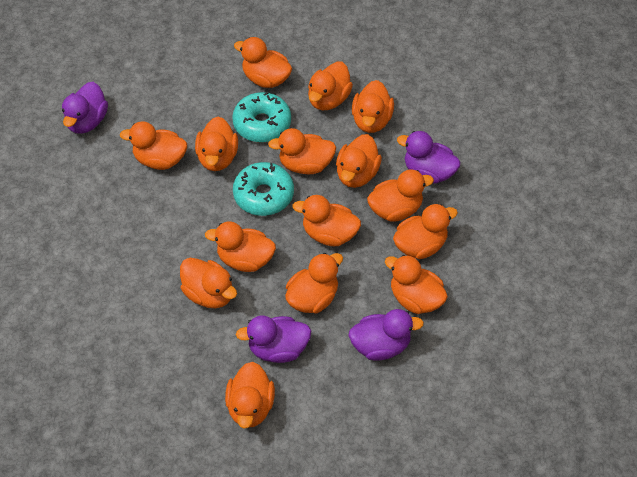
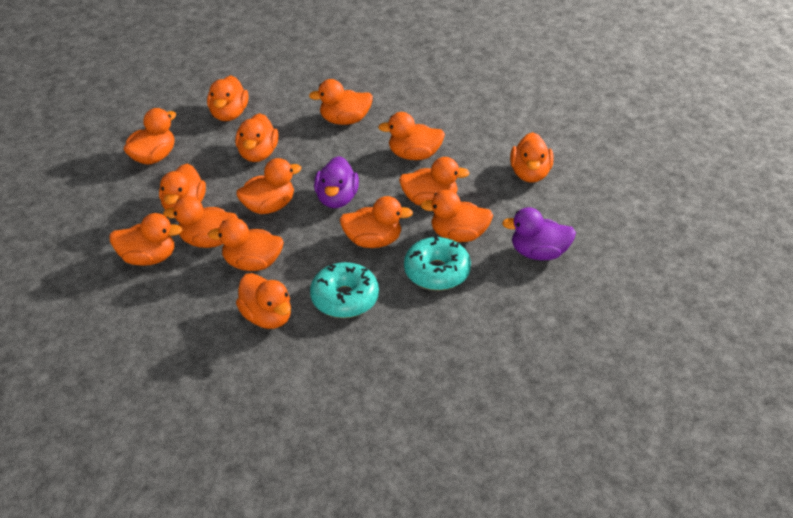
purple duck: [62,82,108,134] [236,316,311,363] [348,309,424,361] [397,131,461,183] = 4 -> [314,156,359,208] [502,207,576,260] = 2

